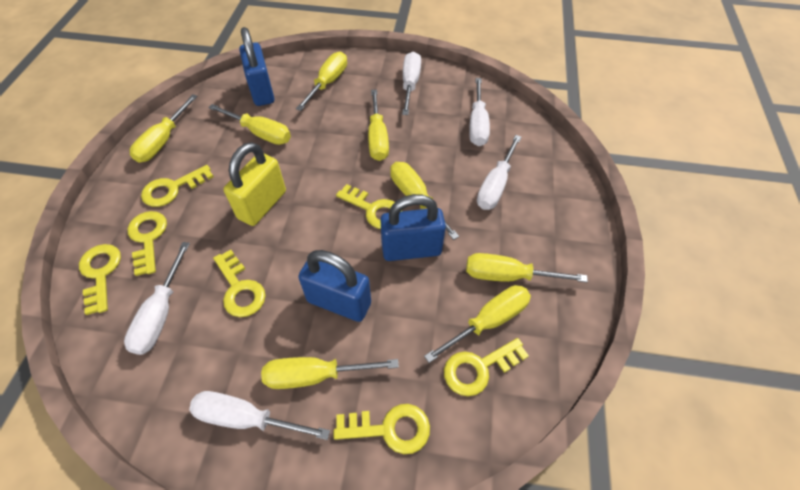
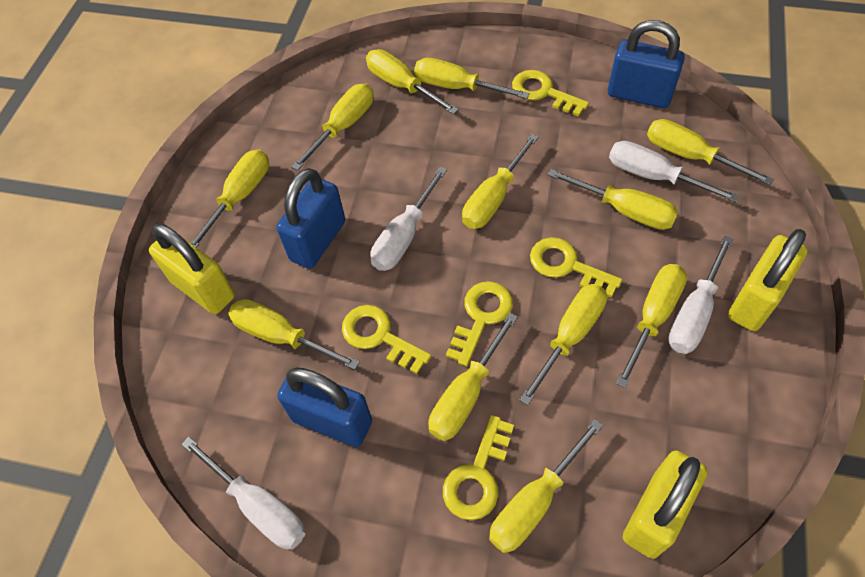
white screwdriver: [124,242,190,355] [189,391,330,440] [402,51,421,115] [469,78,490,146] [477,135,521,210] = 5 -> [181,437,305,549] [370,167,447,271] [609,141,740,203] [668,236,733,354] = 4
yellow key: [79,244,121,315] [128,211,167,276] [141,165,214,207] [213,250,266,317] [334,404,430,454] [336,184,402,229] [444,338,529,396] = 7 -> [342,305,431,374] [443,415,514,520] [446,281,513,366] [512,70,589,117] [530,237,622,298] = 5
yellow padlock: [224,142,286,226] = 1 -> [149,224,235,314] [623,450,708,559] [728,229,808,331] = 3
yellow screwdriver: [129,94,198,163] [208,104,291,145] [261,357,399,389] [296,52,347,111] [368,90,389,161] [390,162,459,240] [424,285,531,363] [466,253,588,282] = 8 -> [190,149,269,248] [228,299,360,370] [291,84,373,171] [366,49,459,115] [414,58,530,99] [428,313,518,441] [462,134,539,229] [489,419,603,553] [519,284,607,406] [547,169,678,230] [616,264,687,388] [647,119,774,186] = 12

